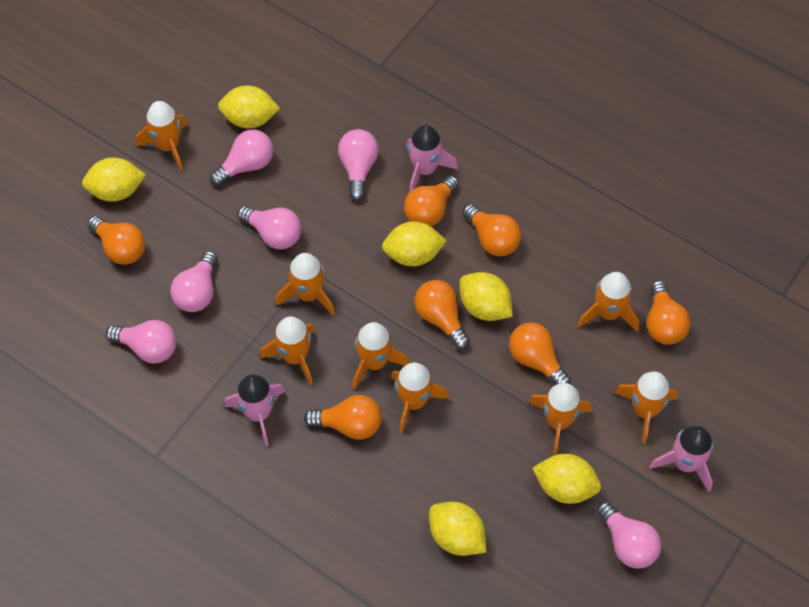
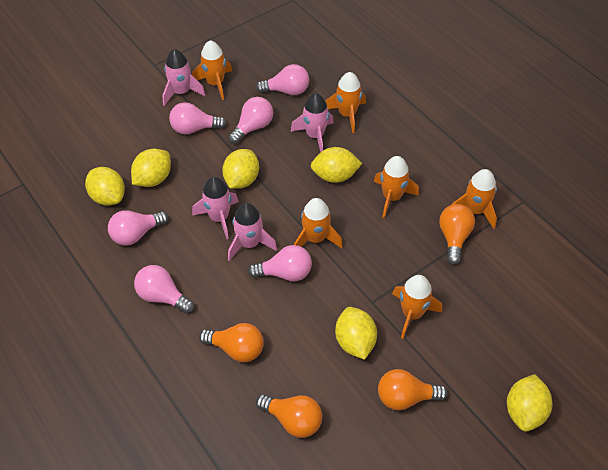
orange light bulb: [87,216,145,265] [304,395,382,440] [404,176,459,226] [414,280,470,350] [462,204,521,256] [509,323,571,385] [647,280,691,345] = 7 -> [199,323,264,362] [256,394,322,438] [378,369,447,410] [439,204,475,265] = 4
orange rocket: [136,101,188,171] [260,316,315,385] [275,253,335,315] [353,322,409,389] [391,362,449,433] [529,383,591,455] [577,272,639,332] [614,371,678,444] = 8 -> [192,40,232,100] [294,198,343,248] [325,72,366,133] [374,156,419,218] [392,275,442,339] [451,169,497,229] = 6
pink rocket: [224,374,286,446] [406,125,458,193] [649,426,713,492] = 3 -> [162,49,205,106] [192,177,239,239] [228,203,277,261] [290,93,334,153] = 4

